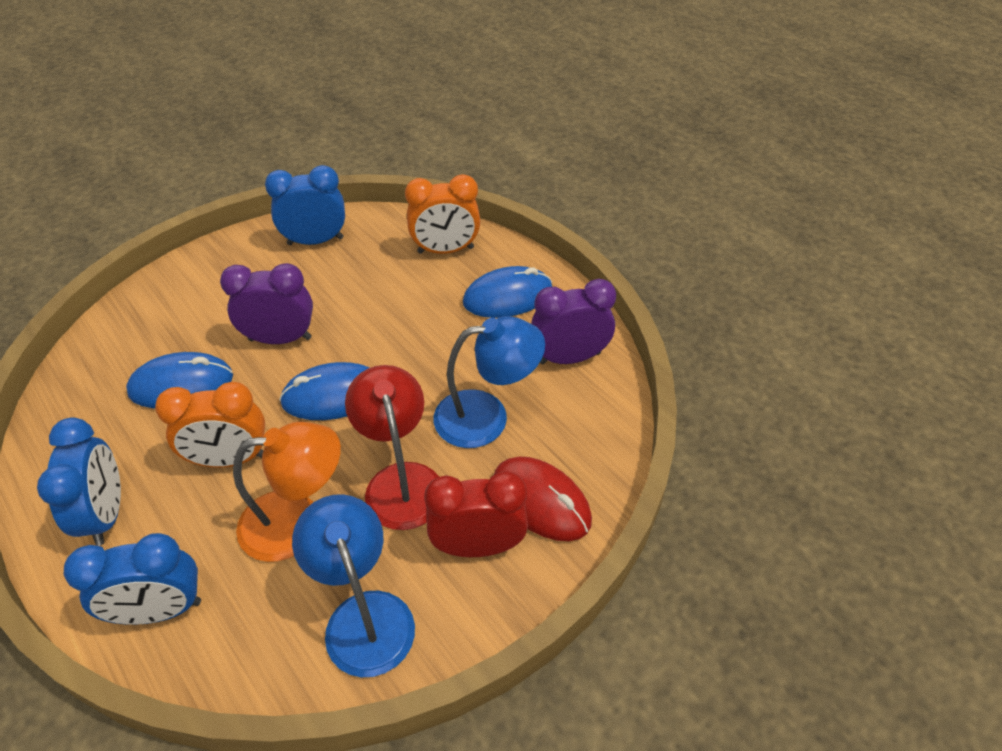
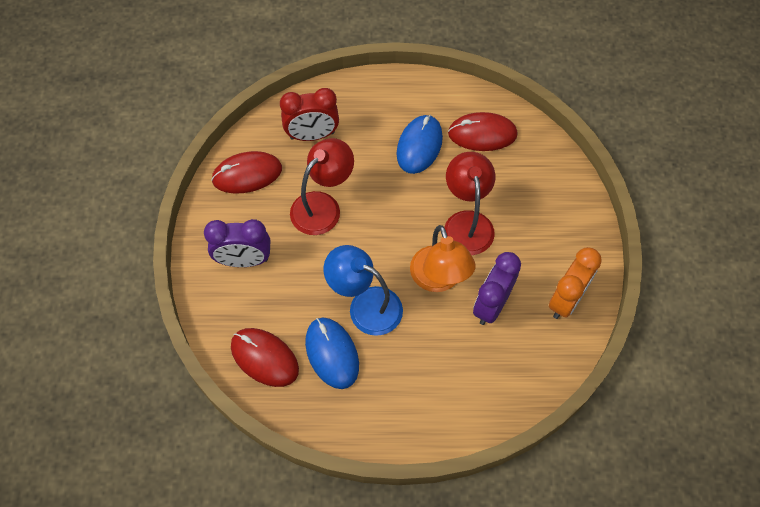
blue clock: [37,417,121,546] [64,533,201,625] [265,165,345,245] = 3 -> none = 0
blue lamp: [292,494,415,677] [434,316,545,448] = 2 -> [324,245,403,336] = 1
blue mouse: [126,352,233,409] [279,362,369,420] [463,266,552,318] = 3 -> [305,318,359,389] [396,115,443,174] = 2
orange clock: [155,382,265,468] [405,174,480,254] = 2 -> [549,247,602,319] = 1
red lamp: [345,365,439,530] = 1 -> [290,138,354,235] [444,152,495,255] = 2
red mouse: [494,456,592,541] = 1 -> [211,151,282,193] [231,328,299,387] [448,112,518,151] = 3

